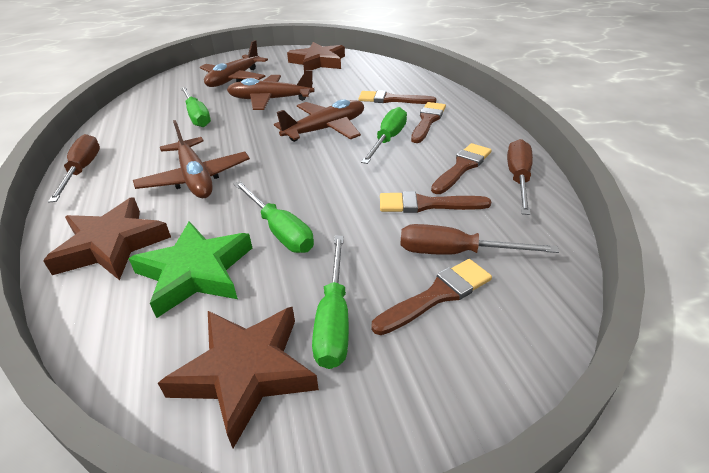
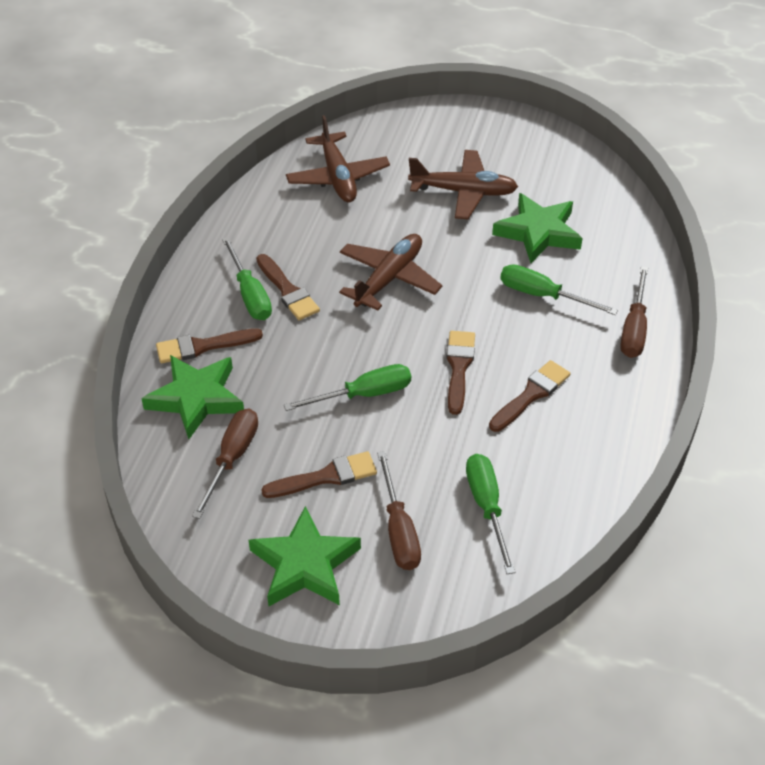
brown plane: [133,120,250,198] [200,40,268,87] [227,70,314,110] [274,99,364,142] = 4 -> [286,115,390,202] [339,234,442,311] [408,150,518,219] = 3
brown star: [43,198,171,280] [158,306,319,448] [287,42,345,73] = 3 -> none = 0
green star: [128,221,252,318] = 1 -> [141,355,244,439] [249,506,361,606] [492,193,583,263] = 3

